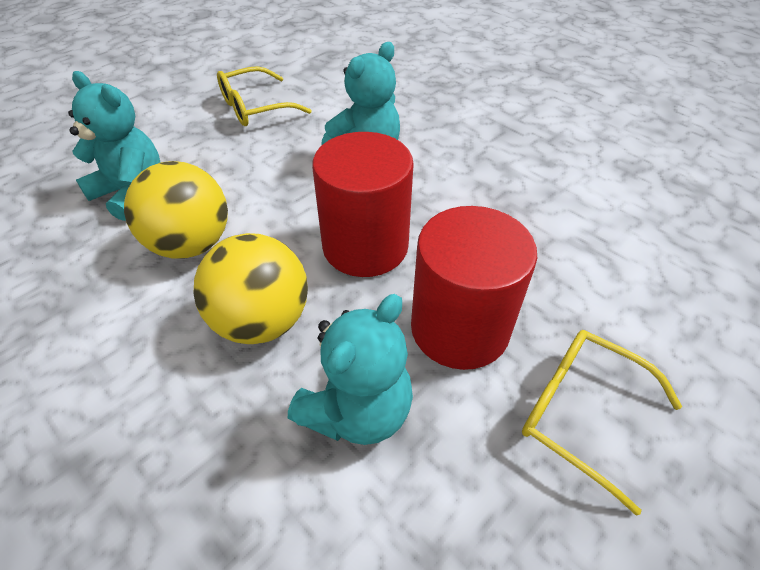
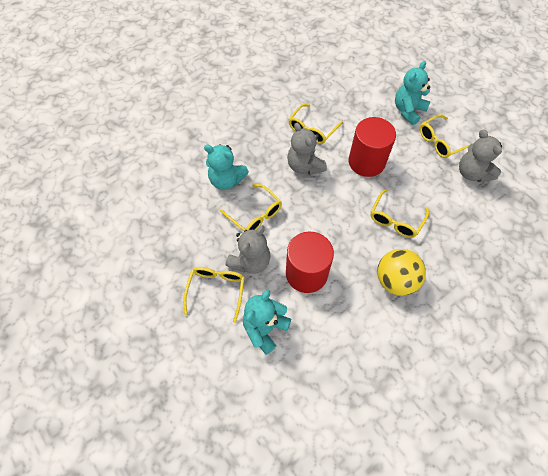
grey teddy bear: none = 0 -> [225,225,271,274] [287,123,327,175] [459,129,502,182] = 3
yellow ball: [124,161,228,259] [193,233,308,344] = 2 -> [377,249,426,296] = 1
yellow glasses: [217,66,312,126] [522,330,682,516] = 2 -> [183,267,245,323] [220,184,282,231] [288,104,343,144] [370,189,429,238] [420,114,471,158] = 5

